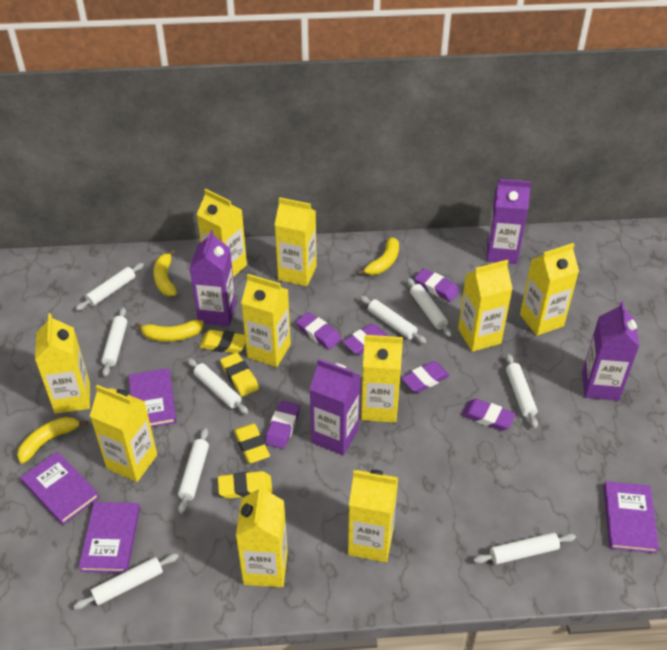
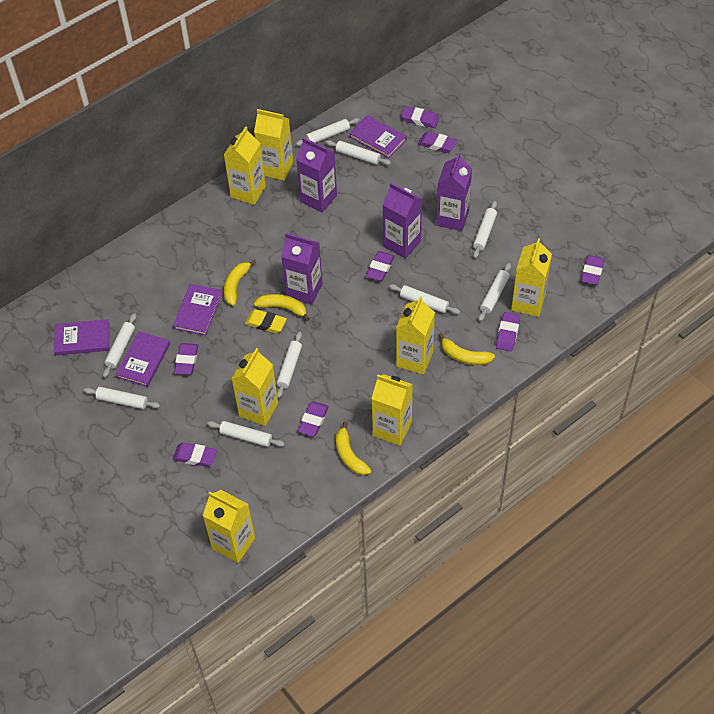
purple eraser: [265,401,300,449] [296,312,341,350] [342,324,388,355] [401,361,450,393] [414,268,460,302] [462,399,516,431] = 6 -> [173,443,217,467] [174,343,198,375] [298,401,329,436] [366,251,395,281] [401,106,439,128] [418,131,457,153] [496,312,520,351] [581,255,604,285] = 8
yellow carton: [35,313,90,414] [90,385,157,482] [196,189,247,277] [236,484,288,587] [241,274,291,367] [275,197,317,286] [348,470,398,563] [361,335,403,423] [458,260,513,352] [520,243,579,336] = 10 -> [202,490,255,563] [224,126,266,205] [232,348,278,426] [254,109,293,180] [372,374,413,446] [396,296,435,375] [511,238,552,317] = 7
yellow eraser: [199,330,246,353] [218,471,273,499] [220,352,259,397] [234,423,270,463] = 4 -> [245,309,287,333] = 1

